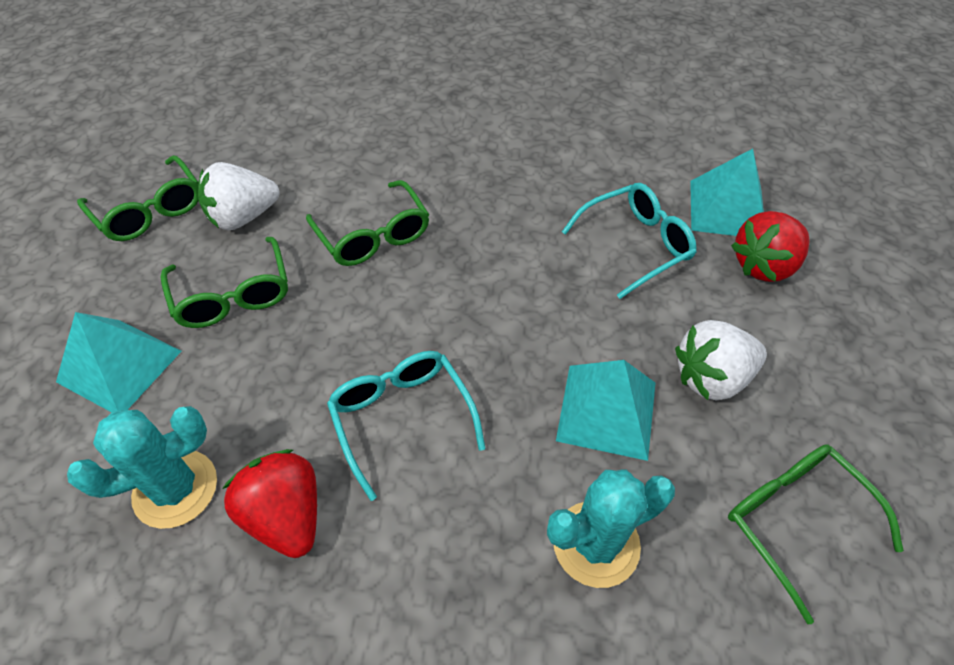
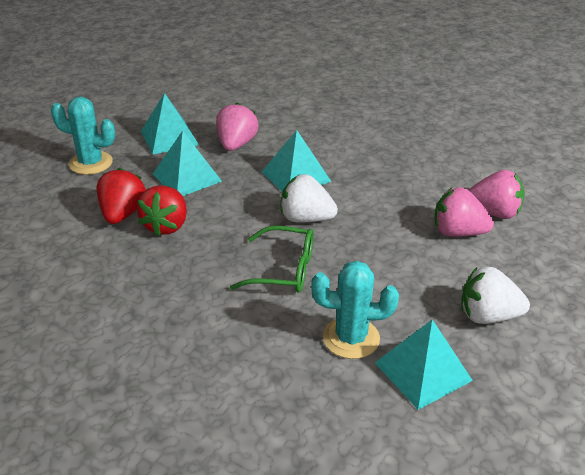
green glasses: [77,155,199,241] [160,237,288,328] [306,180,429,266] [728,444,904,624] = 4 -> [230,226,314,293] = 1
pink strawberry: none = 0 -> [216,102,258,151] [434,187,494,237] [469,170,525,219] = 3
turquoise glasses: [327,351,486,501] [562,183,697,299] = 2 -> none = 0
turquoise pyramid: [56,312,181,412] [556,360,655,461] [690,149,764,236] = 3 -> [141,93,199,155] [153,131,222,196] [262,130,332,192] [375,319,473,410] = 4

